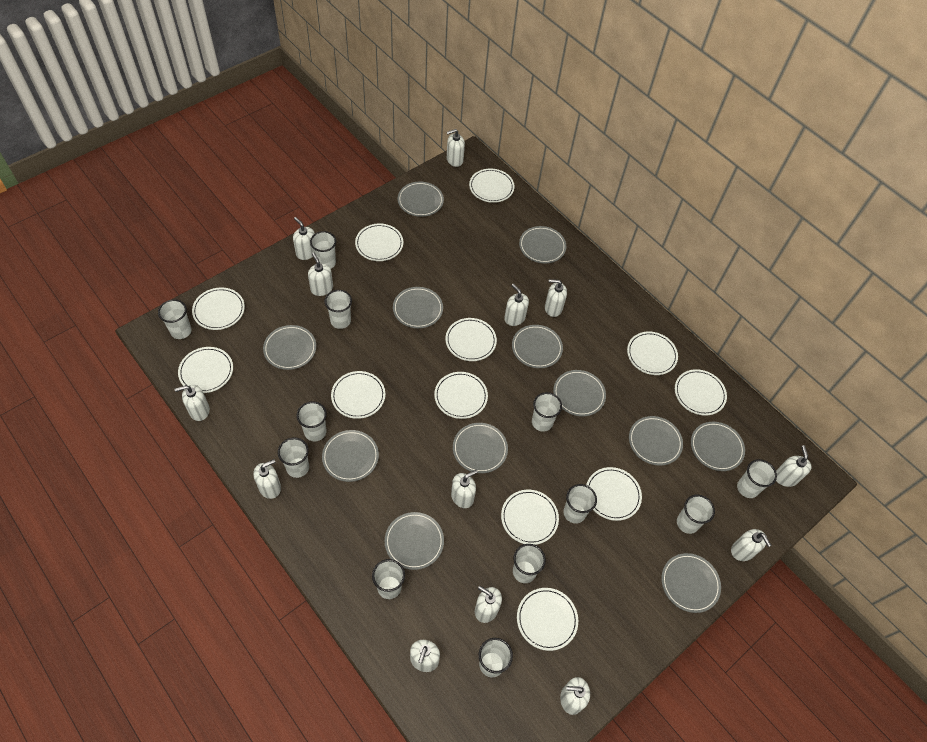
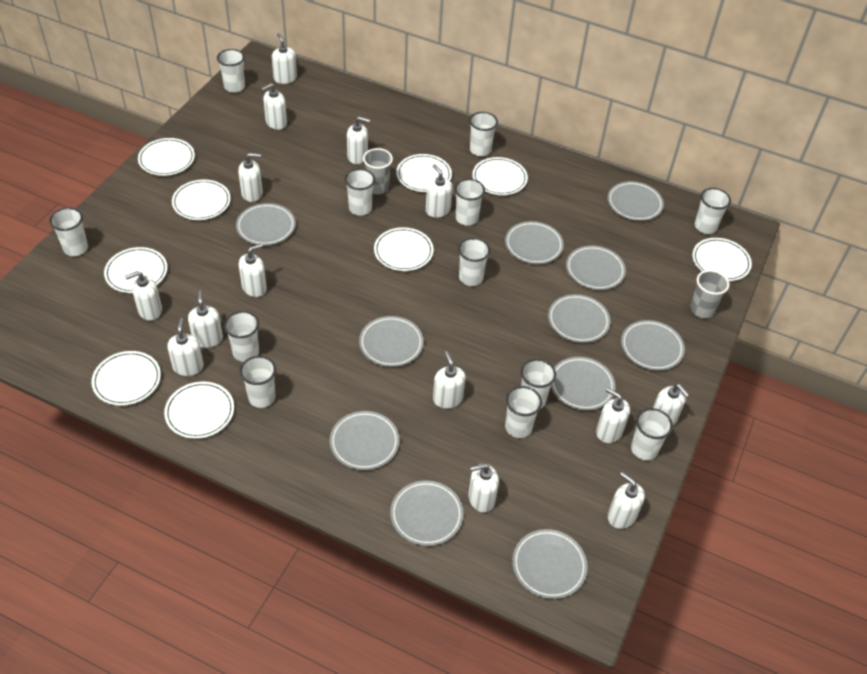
grey cup: none = 0 -> [363,148,393,194] [690,270,729,318] = 2
grey plate: [263,325,316,370] [322,430,379,482] [385,512,444,570] [393,287,443,328] [398,182,444,217] [453,423,508,473] [512,325,563,368] [519,226,566,263] [553,370,606,416] [629,416,683,466] [661,553,721,613] [691,422,745,471] = 12 -> [236,203,295,245] [330,411,399,470] [359,316,424,367] [390,480,463,546] [505,221,564,264] [512,529,588,599] [548,294,610,343] [551,357,615,410] [566,245,626,290] [607,181,664,221] [621,320,685,371] = 11
white plate: [178,347,233,393] [192,288,245,330] [331,371,385,419] [355,223,403,261] [434,372,488,419] [445,318,497,361] [469,168,514,203] [501,490,559,545] [517,588,578,651] [586,467,642,521] [627,332,678,375] [675,369,727,416] = 12 -> [92,351,161,406] [104,247,167,293] [138,138,195,176] [164,382,234,439] [172,180,231,220] [374,227,434,271] [396,154,452,192] [472,157,528,195] [692,238,752,281] = 9
white soap dispenser: [174,385,210,421] [253,459,281,499] [293,217,315,260] [308,252,333,296] [410,640,440,672] [447,129,465,167] [451,470,478,508] [475,586,502,623] [504,284,529,326] [545,279,567,317] [560,677,590,715] [731,529,771,561] [776,445,812,487] = 13 -> [125,271,162,321] [167,318,204,376] [188,290,223,348] [238,153,263,202] [239,243,267,297] [261,83,287,130] [272,33,297,84] [347,117,370,164] [426,164,453,218] [433,351,466,409] [468,464,499,512] [596,388,630,443] [608,472,645,529] [653,384,689,426] = 14

